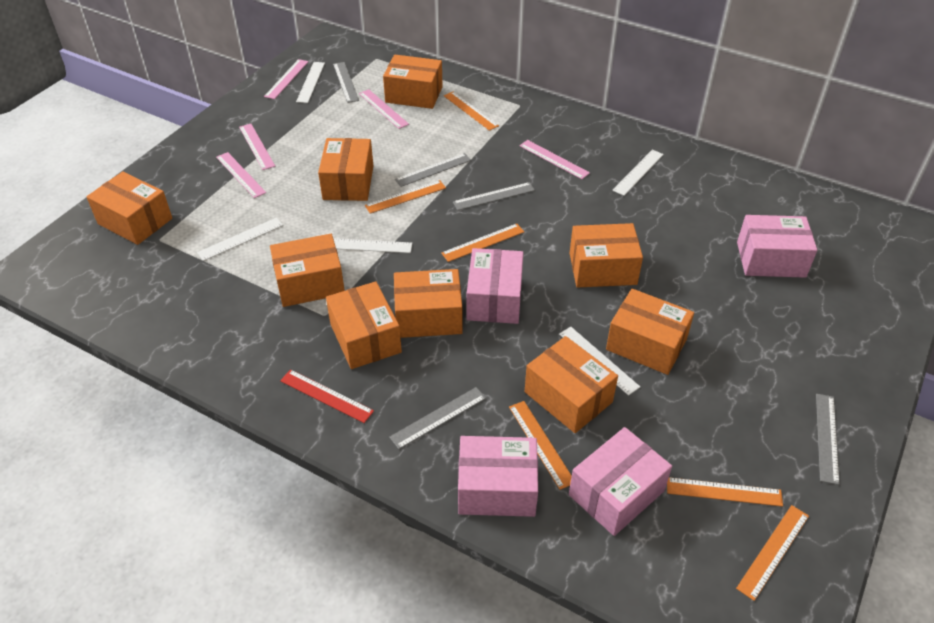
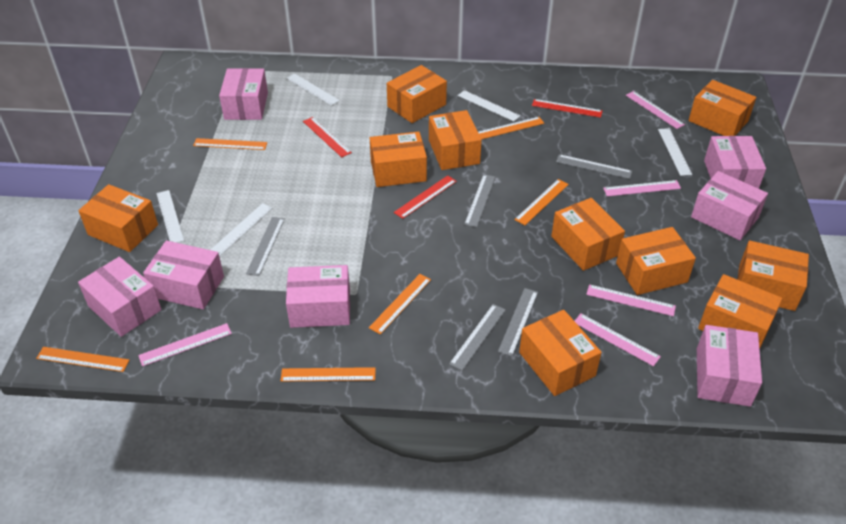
orange box: [86,171,172,245] [270,234,345,307] [318,138,373,201] [326,281,402,369] [383,55,443,109] [394,269,463,338] [525,336,618,433] [570,223,643,288] [606,289,694,375] = 9 -> [78,184,158,252] [370,131,427,187] [387,65,447,123] [429,110,482,170] [519,310,602,396] [551,198,625,271] [616,227,696,295] [689,80,756,136] [698,274,783,349] [737,240,809,311] = 10
pink box: [458,436,538,517] [467,248,523,324] [569,427,672,536] [737,215,817,278] = 4 -> [78,257,162,337] [143,241,224,309] [219,68,268,120] [286,265,350,328] [691,171,768,240] [697,325,762,407] [704,136,766,189] = 7
red ruler: [280,369,374,423] = 1 -> [303,117,352,157] [394,175,457,219] [532,99,603,118] = 3

